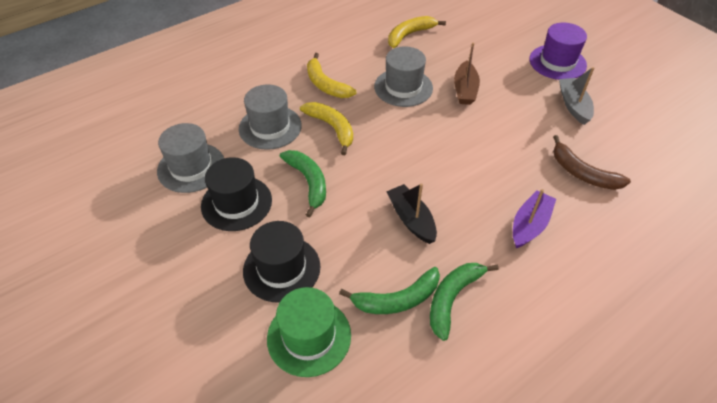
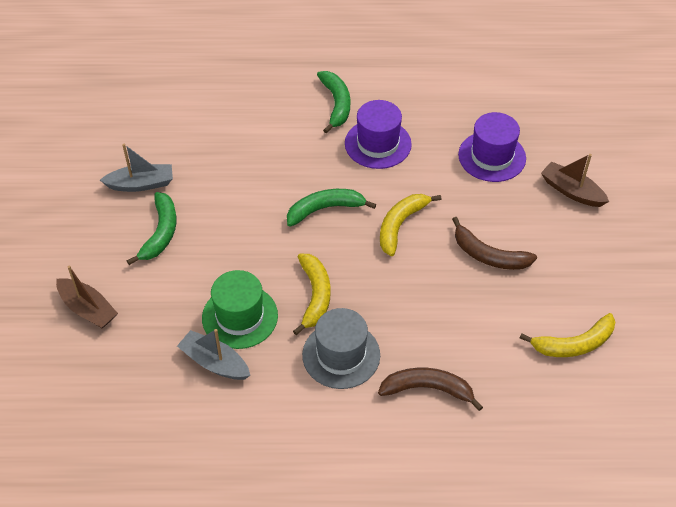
black boat: [386,183,437,244] = 1 -> none = 0
black hat: [201,157,272,231] [243,221,320,303] = 2 -> none = 0
brown banana: [553,135,631,190] = 1 -> [378,368,483,411] [452,217,537,270] = 2
brown boat: [454,42,480,105] = 1 -> [56,265,118,328] [541,154,609,207] = 2
grey boat: [559,67,594,125] = 1 -> [100,144,173,192] [177,329,250,380] = 2
grey hat: [157,123,224,193] [239,84,302,150] [374,46,433,107] = 3 -> [302,308,380,389] = 1
purple boat: [513,189,556,248] = 1 -> none = 0
purple hat: [529,23,587,80] = 1 -> [345,100,412,169] [458,112,526,182] = 2

